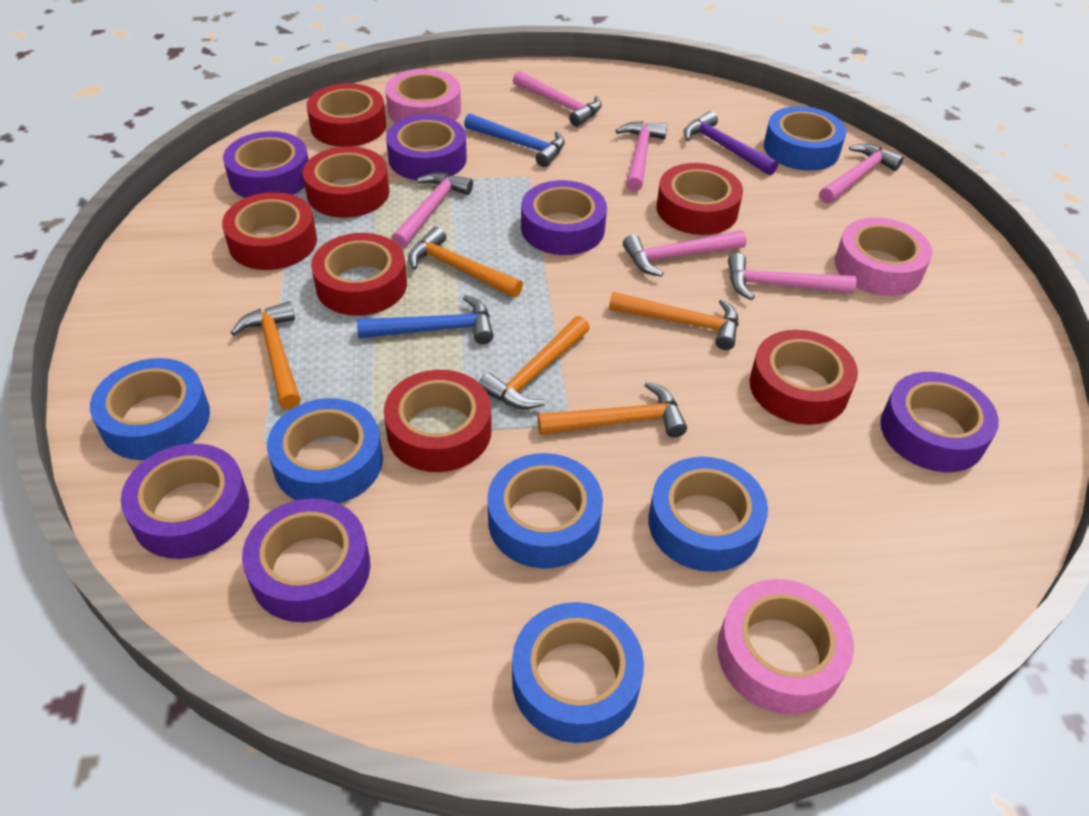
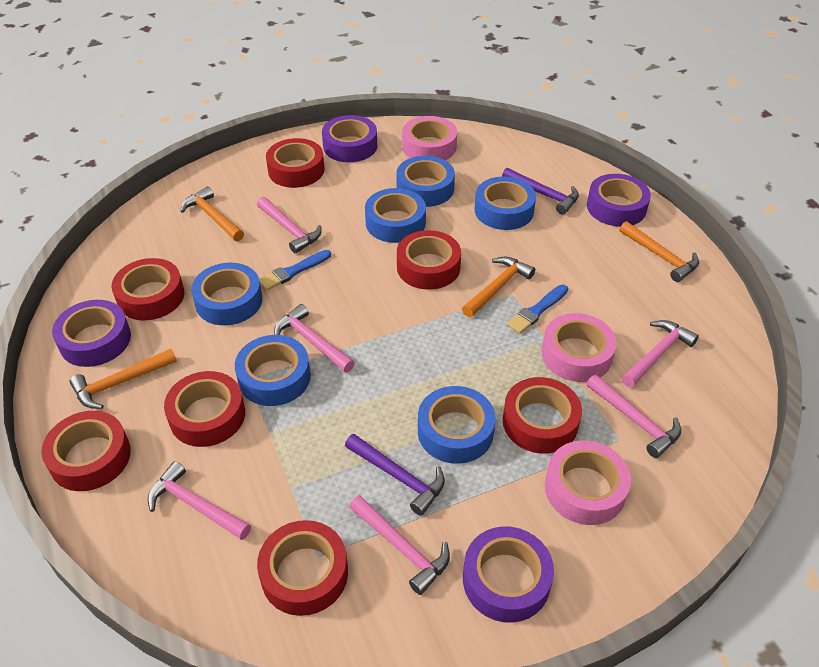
blue brush: none = 0 -> [259,250,331,290] [507,285,568,334] = 2
blue hammer: [357,295,494,344] [464,113,565,167] = 2 -> none = 0
orange hammer: [231,301,301,409] [408,227,523,298] [479,316,590,409] [538,382,687,438] [609,292,739,350] = 5 -> [69,348,177,409] [180,186,244,241] [462,257,535,317] [619,221,699,282] = 4
purple hammer: [683,111,778,176] = 1 -> [345,434,445,516] [502,168,579,214] = 2
purple tape: [121,443,249,559] [223,131,309,198] [242,498,370,622] [386,114,467,181] [521,180,607,255] [880,372,999,472] = 6 -> [52,300,131,367] [322,115,377,162] [463,526,554,623] [587,174,651,227] = 4

